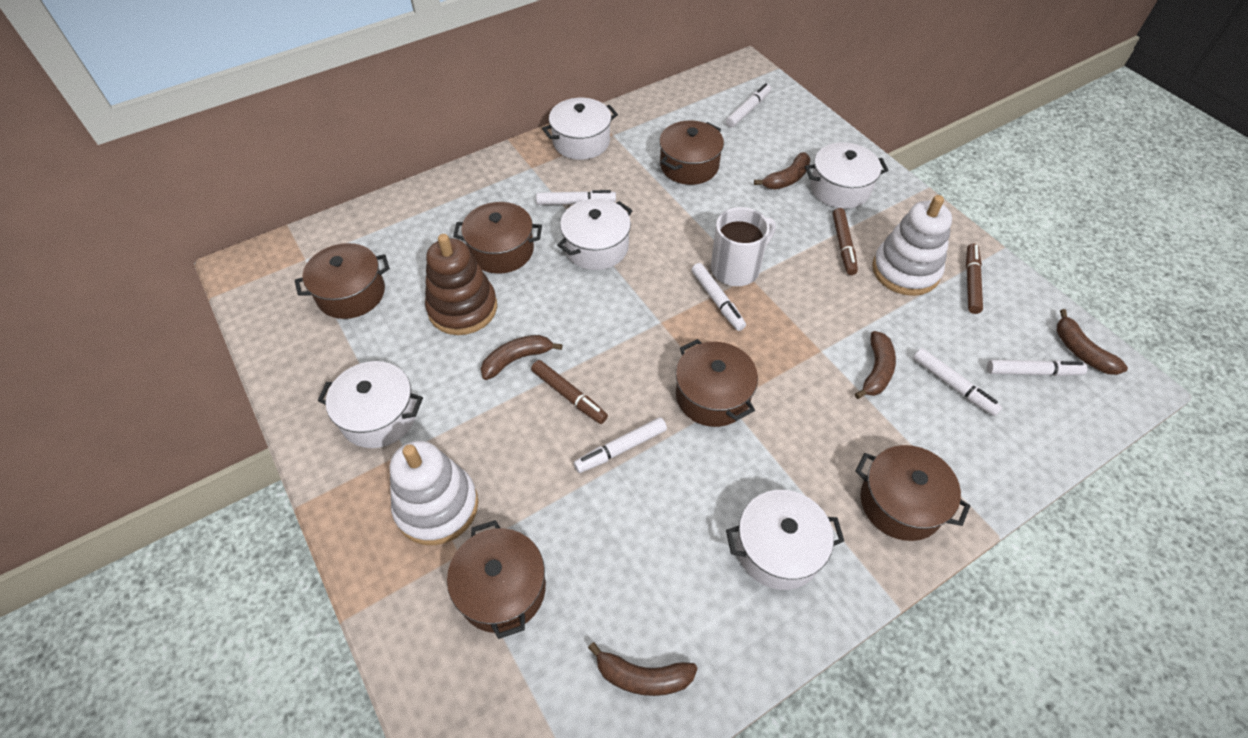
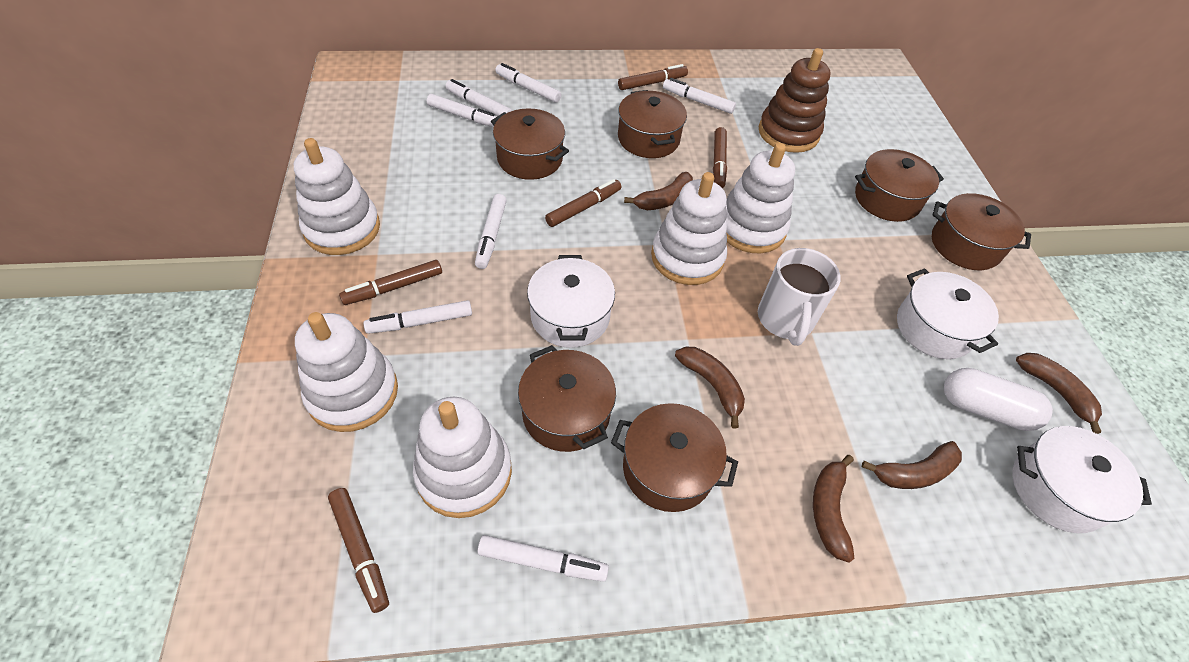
brown marker: [531,360,608,424] [833,208,858,275] [966,244,983,314] = 3 -> [328,488,389,613] [339,260,442,305] [545,179,621,227] [618,64,688,90] [713,127,727,188] = 5
white capsule: none = 0 -> [944,368,1053,431] = 1
white marker: [536,190,616,205] [574,417,667,473] [691,263,746,331] [726,83,771,127] [913,348,1002,416] [987,360,1087,376] = 6 -> [363,300,472,334] [427,94,497,127] [445,79,512,116] [475,194,507,269] [477,535,609,582] [495,63,561,103] [663,78,736,114] = 7
white pot: [318,361,423,448] [542,98,618,160] [557,199,633,270] [726,490,844,590] [805,142,889,209] = 5 -> [527,255,615,348] [897,268,999,359] [1012,426,1152,533] = 3
white stacking toy: [390,441,478,545] [872,195,952,296] = 2 -> [294,138,380,255] [295,312,398,432] [413,397,512,518] [651,172,727,285] [726,143,795,254] = 5

